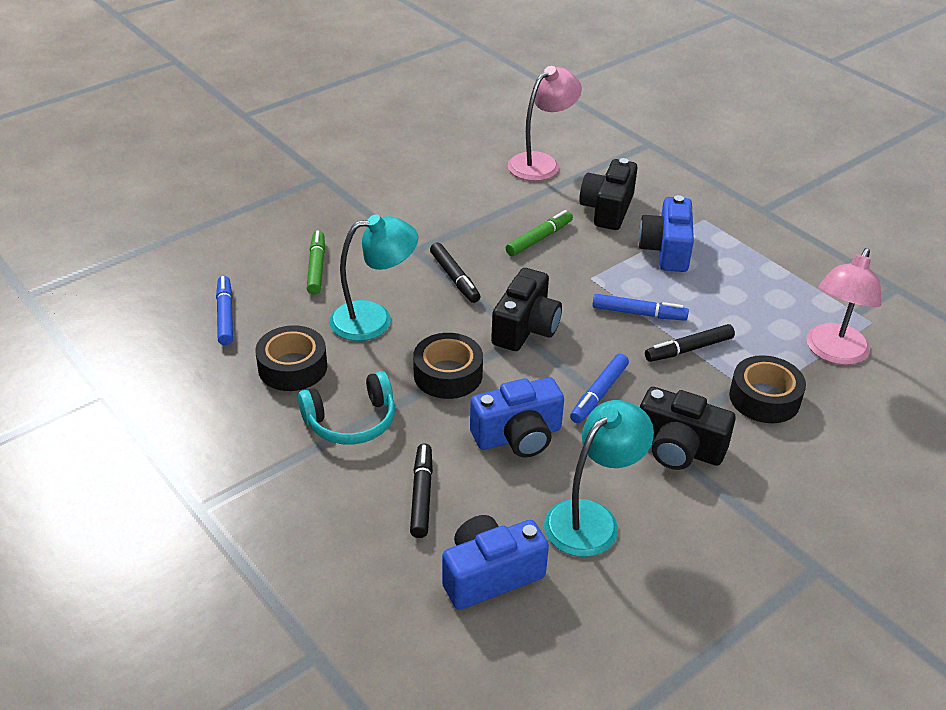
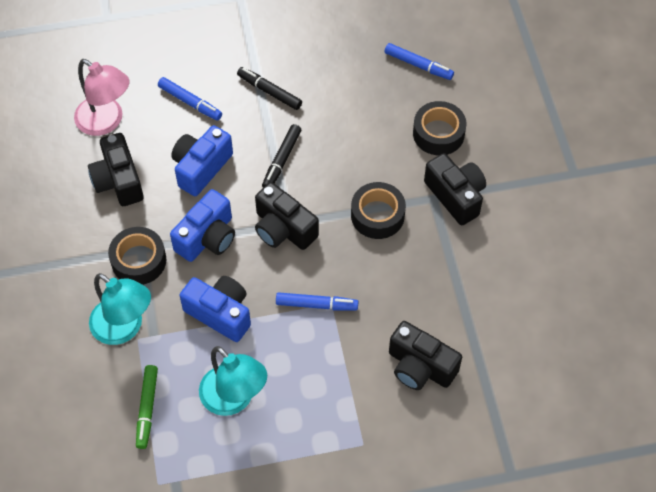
black camera: [491,268,562,351] [579,158,637,230] [640,387,736,470] = 3 -> [88,133,144,206] [255,182,319,250] [389,321,462,390] [424,153,486,225] = 4
black marker: [410,443,433,538] [430,242,480,303] [645,324,735,362] = 3 -> [237,67,302,110] [262,124,301,188] = 2
green marker: [306,230,325,295] [506,210,573,256] = 2 -> [136,365,158,449] = 1
pink lamp: [508,66,582,181] [806,248,881,365] = 2 -> [74,59,130,136] = 1
turquoise headphones: [298,371,395,445] = 1 -> none = 0

